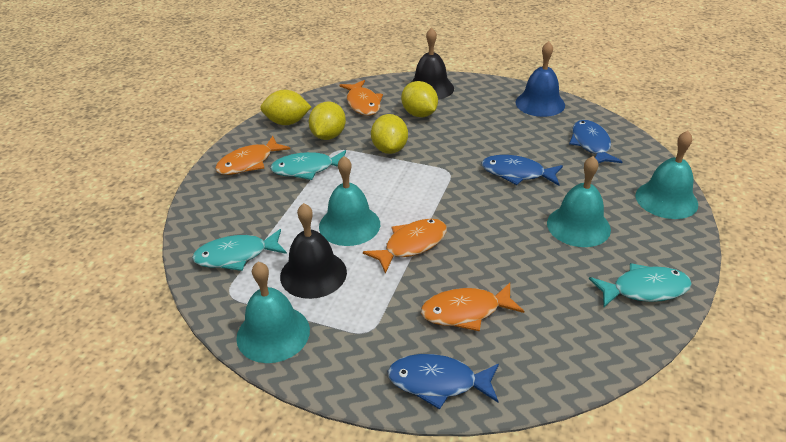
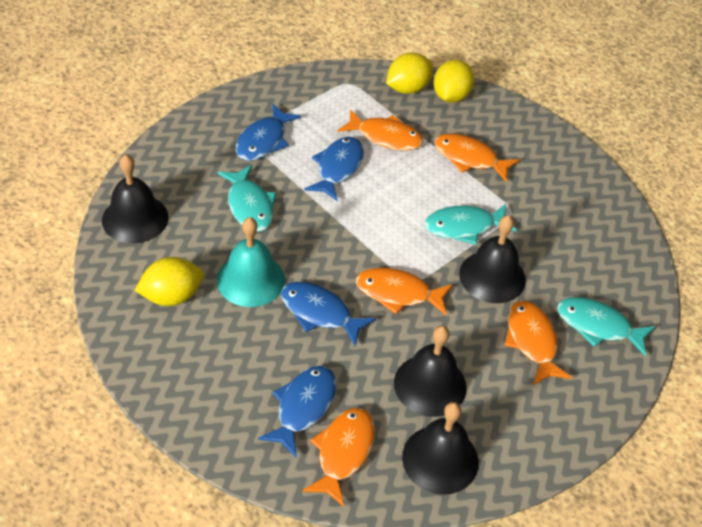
black bell: [280,203,347,299] [411,27,454,100] = 2 -> [102,154,168,244] [394,326,467,417] [402,402,479,495] [459,215,526,303] = 4
blue bell: [515,41,565,117] = 1 -> none = 0
blue fish: [387,354,499,409] [481,155,563,186] [569,120,623,163] = 3 -> [235,104,301,161] [258,366,337,458] [281,282,376,346] [304,137,364,202] = 4
orange fish: [215,136,290,175] [339,80,383,116] [363,218,447,273] [421,283,524,331] = 4 -> [302,408,375,507] [338,109,423,151] [356,268,453,315] [434,133,520,182] [505,301,572,385] = 5
turquoise bell: [236,262,310,363] [319,156,380,246] [547,156,611,247] [635,131,698,219] = 4 -> [217,217,285,307] = 1
yellow lemon: [261,90,311,125] [309,102,346,140] [371,114,408,154] [401,81,438,117] = 4 -> [134,257,204,306] [386,53,433,94] [434,59,474,103] = 3

